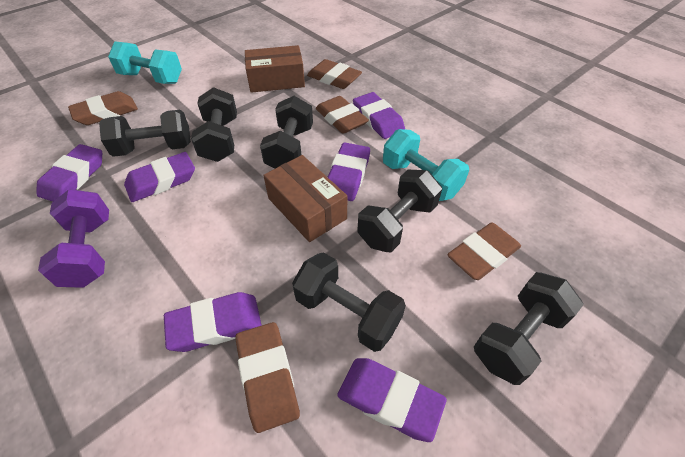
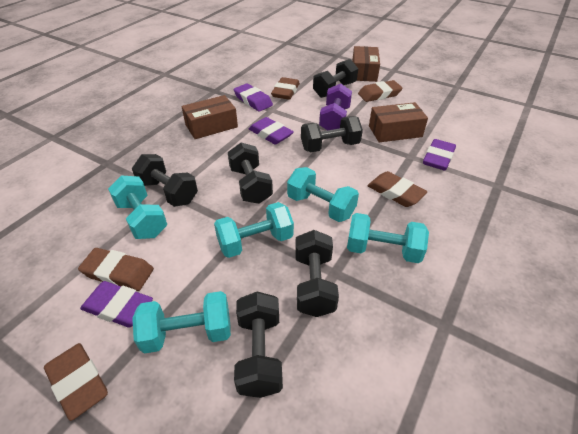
brown box: [245,45,305,93] [263,155,347,242] = 2 -> [182,95,238,139] [352,46,380,82] [369,102,428,142] = 3
purple eraser: [37,144,102,201] [124,152,195,202] [164,292,262,352] [328,143,370,201] [337,358,447,442] [353,92,405,139] = 6 -> [80,281,153,328] [233,83,273,112] [249,117,294,144] [423,139,456,170] = 4
turquoise dumbbell: [108,41,182,84] [383,129,469,201] = 2 -> [108,175,167,239] [132,291,231,354] [214,202,294,258] [287,167,359,222] [347,213,429,263] = 5

